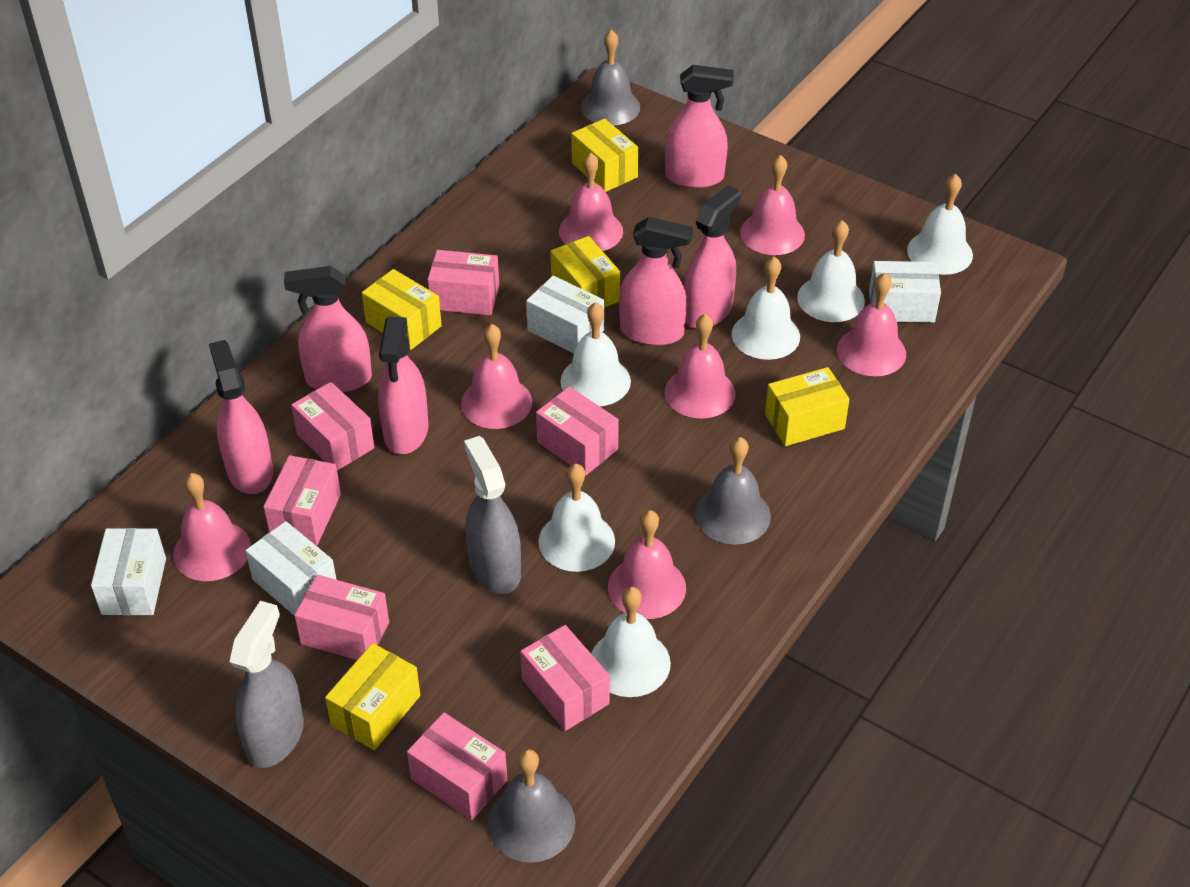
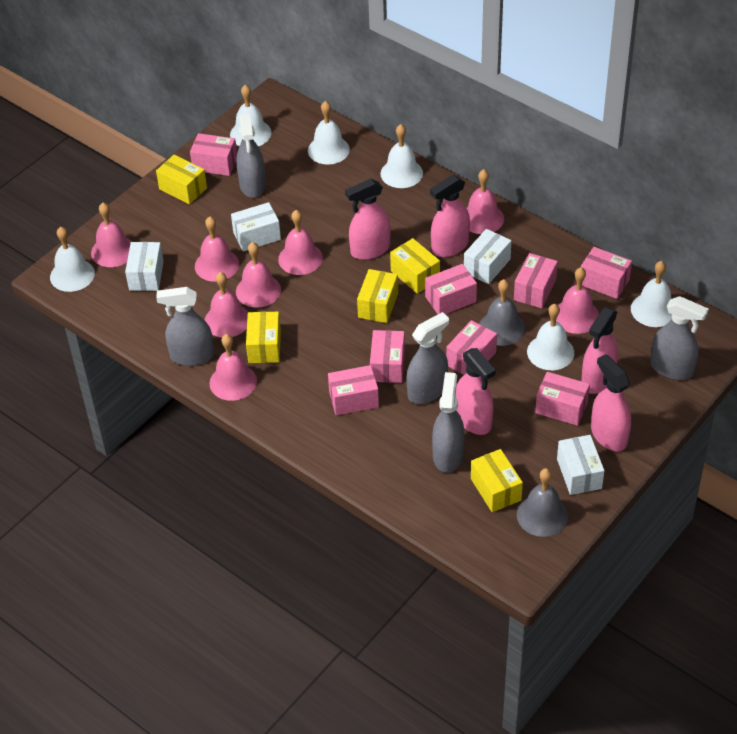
grey bell: [488,749,575,863] [581,30,640,125] [695,437,771,545] = 3 -> [479,279,525,346] [517,468,568,537] = 2
grey spray bottle: [230,601,304,768] [464,436,521,594] = 2 -> [156,287,214,366] [236,114,266,198] [406,312,449,404] [432,372,464,472] [650,296,709,380] = 5
pink bell: [173,473,251,581] [461,324,532,429] [559,153,623,251] [608,510,686,619] [665,314,735,419] [740,155,805,255] [837,273,906,376] = 7 -> [91,203,132,267] [195,217,239,282] [205,272,248,338] [209,334,257,401] [236,242,281,308] [278,210,323,275] [466,169,504,234] [556,267,599,334] = 8
pink box: [263,455,341,546] [291,382,374,471] [294,575,389,660] [407,712,507,820] [428,250,499,315] [520,625,610,731] [536,387,619,475] = 7 -> [190,133,237,176] [328,365,379,415] [370,330,405,383] [425,264,477,314] [446,320,497,375] [514,253,558,308] [535,372,590,426] [581,247,632,299] = 8
pink spray bottle: [209,340,273,494] [284,266,372,392] [378,317,429,454] [619,217,693,346] [665,65,734,188] [684,185,741,329] = 6 -> [345,179,391,260] [430,175,470,257] [456,348,496,435] [582,308,618,394] [591,354,631,451] = 5

